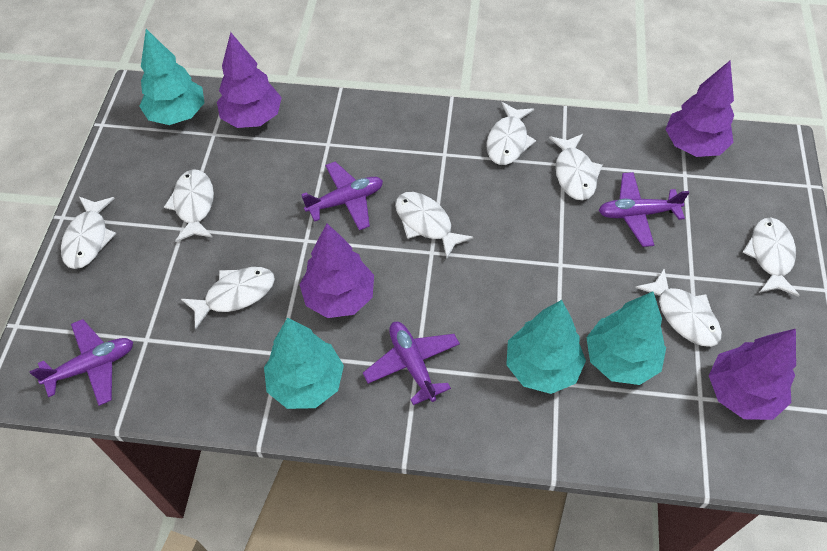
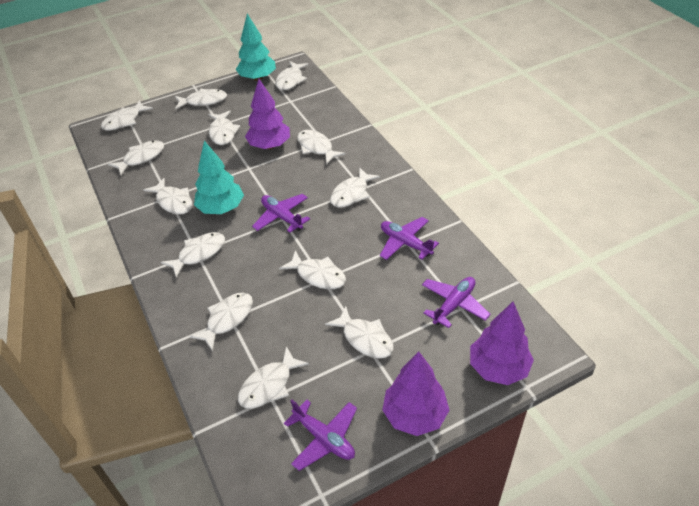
purple tree: [217,32,282,128] [299,223,374,318] [665,61,734,157] [709,329,796,420] = 4 -> [245,79,290,149] [382,351,449,436] [470,302,534,385] = 3
turquoise tree: [139,29,204,125] [264,318,344,409] [506,300,586,394] [586,291,666,385] = 4 -> [194,141,244,214] [236,14,276,81] = 2
white fish: [61,197,116,269] [164,169,214,242] [181,267,275,330] [395,192,473,259] [486,102,536,165] [549,134,603,200] [635,269,722,347] [742,218,800,297] = 8 -> [101,100,153,131] [108,140,164,175] [143,178,193,215] [161,232,225,278] [175,89,227,110] [189,292,253,351] [208,111,240,145] [238,346,309,409] [275,61,309,90] [279,250,346,289] [297,130,346,164] [325,307,393,359] [330,167,380,208] = 13

